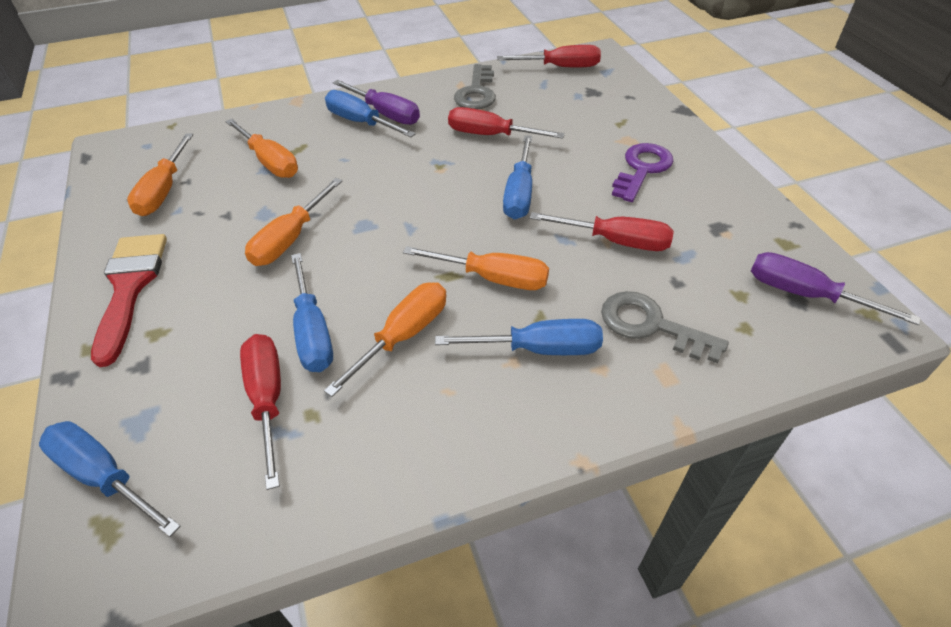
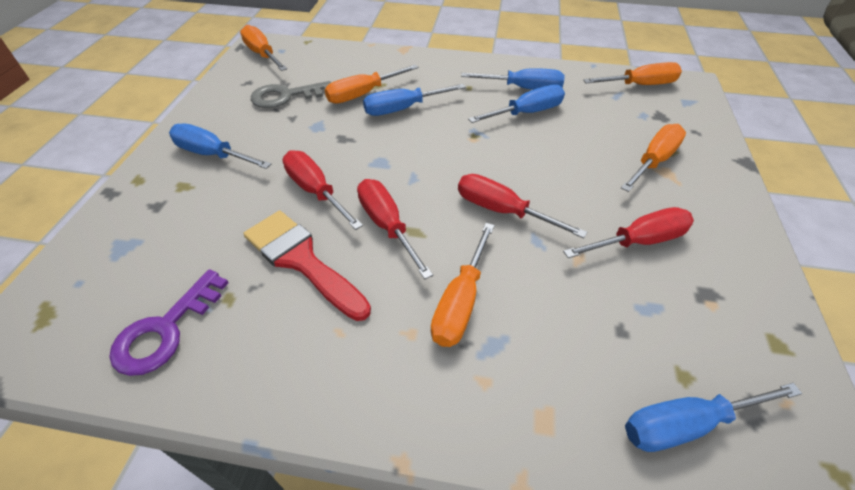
grey key: [454,64,496,109] [601,291,729,363] = 2 -> [251,81,331,108] = 1
purple screwdriver: [333,80,420,125] [751,252,921,325] = 2 -> none = 0

